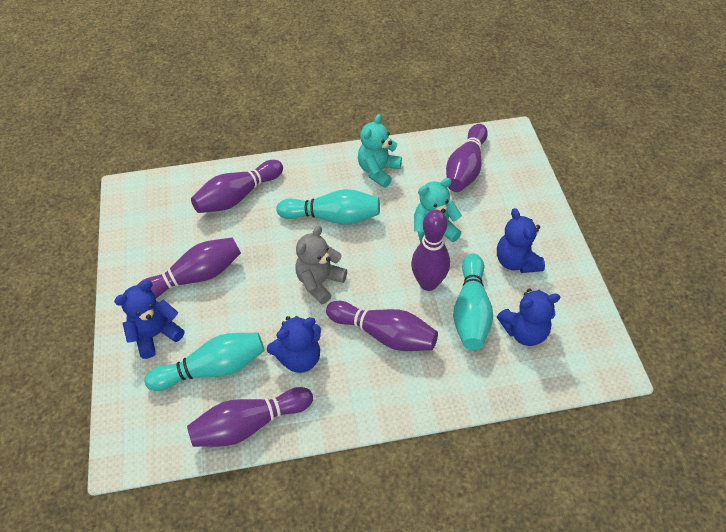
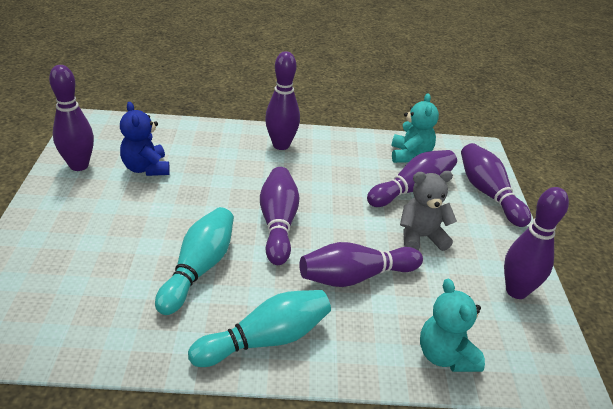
blue teddy bear: [114,280,185,359] [267,316,321,373] [497,208,545,273] [497,288,560,346] = 4 -> [120,102,170,176] = 1
purple bowling pin: [138,237,241,298] [187,387,313,447] [191,160,283,213] [326,301,438,351] [411,209,450,291] [446,124,488,192] = 6 -> [49,65,94,171] [260,167,300,265] [265,51,300,150] [300,242,423,287] [367,150,457,207] [461,143,531,227] [504,187,569,299] = 7
turquoise bowling pin: [145,332,265,391] [276,189,380,225] [453,253,493,350] = 3 -> [155,207,234,315] [188,290,331,367] = 2

